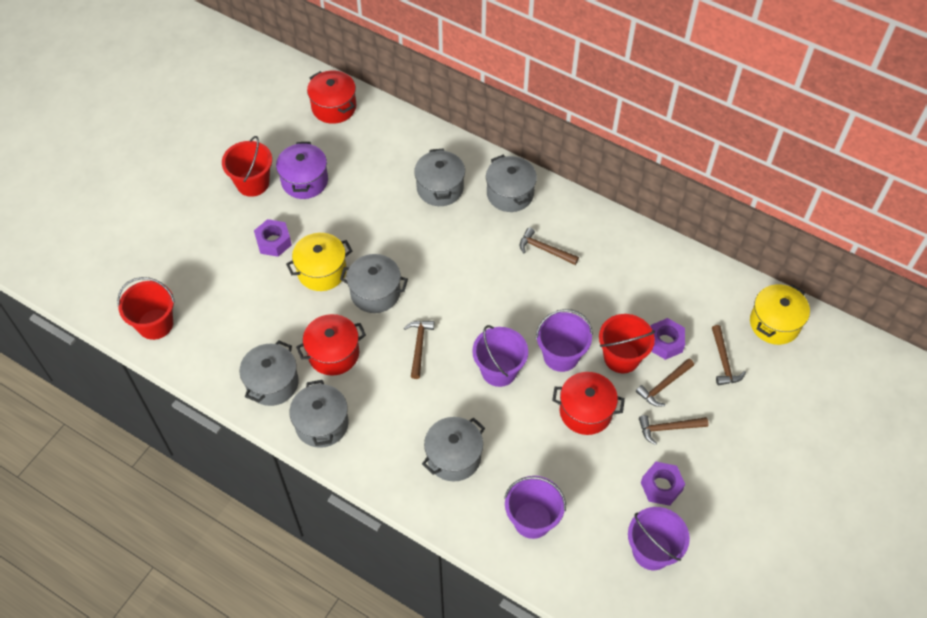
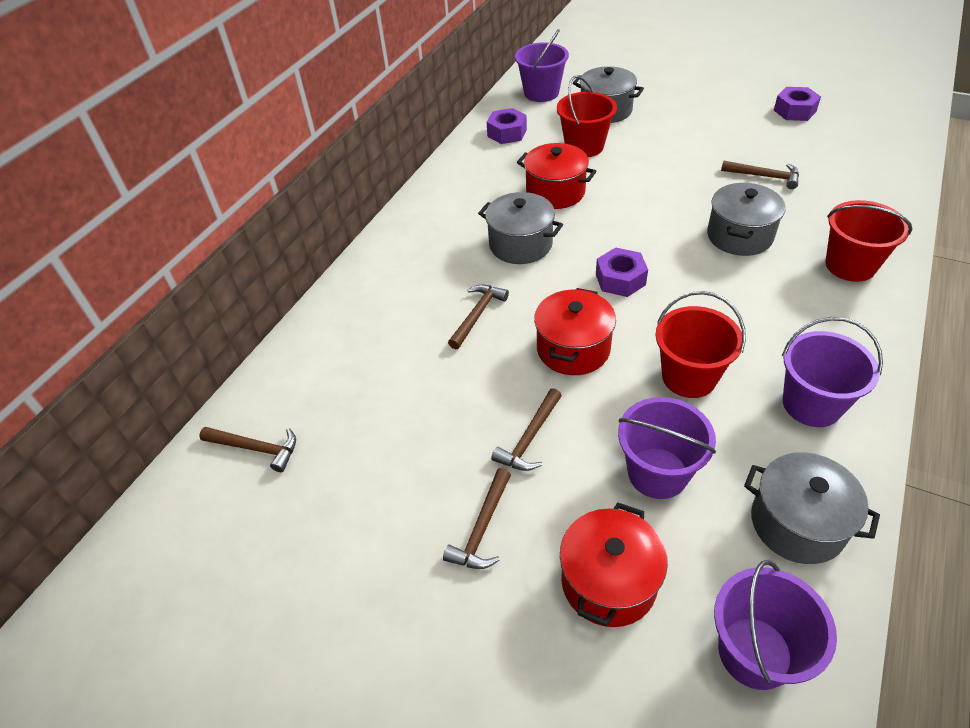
grey pot: [240,340,299,406] [289,380,349,448] [340,254,408,313] [414,149,465,206] [422,417,485,482] [486,155,537,212] = 6 -> [478,192,563,264] [573,66,644,123] [707,183,786,256] [744,452,880,564] = 4
purple pot: [276,142,328,199] = 1 -> none = 0
yellow pot: [286,233,352,291] [750,284,810,345] = 2 -> none = 0

